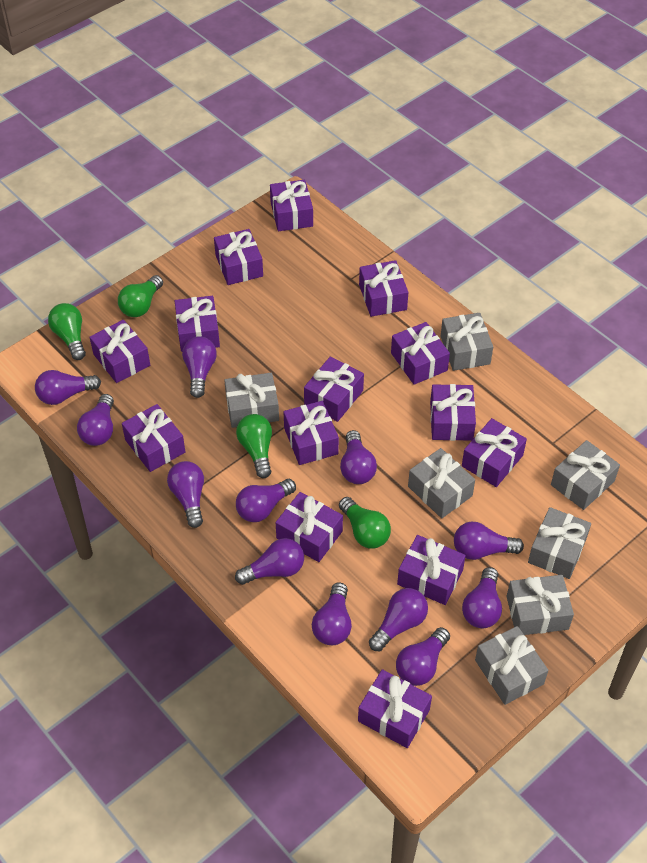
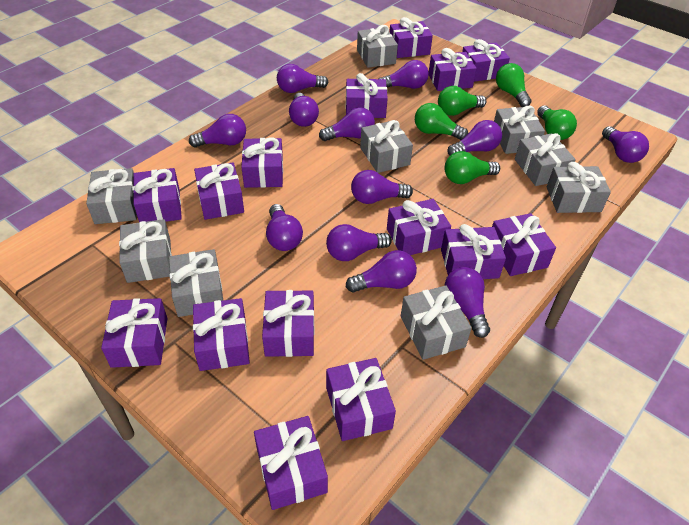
green light bulb: [48,303,86,360] [118,275,163,317] [236,414,272,478] [339,497,391,549] = 4 -> [415,103,468,140] [438,86,486,116] [444,151,500,184] [496,63,531,107] [537,106,577,140] = 5
grey gift: [224,373,279,428] [408,448,475,518] [441,313,493,371] [475,626,548,705] [506,575,574,635] [528,507,591,579] [551,440,620,510] = 7 -> [86,168,137,224] [119,219,172,283] [169,249,223,317] [357,25,398,68] [360,120,413,173] [401,285,472,360] [494,106,545,154] [515,133,576,186] [547,162,611,213] = 9
purple gift: [90,320,150,383] [122,404,185,472] [175,296,220,352] [214,229,263,285] [270,180,313,231] [275,492,343,562] [284,401,339,465] [304,356,364,422] [358,669,432,748] [359,260,408,317] [391,322,450,385] [397,535,466,605] [430,384,476,441] [462,418,527,487] = 14 -> [101,298,168,368] [133,168,182,222] [193,298,250,371] [194,163,244,220] [241,137,283,188] [254,416,328,510] [262,290,314,357] [326,358,396,441] [346,73,388,118] [387,199,451,255] [389,17,433,58] [429,48,477,91] [441,224,506,279] [462,39,510,82] [492,213,556,276] = 15

